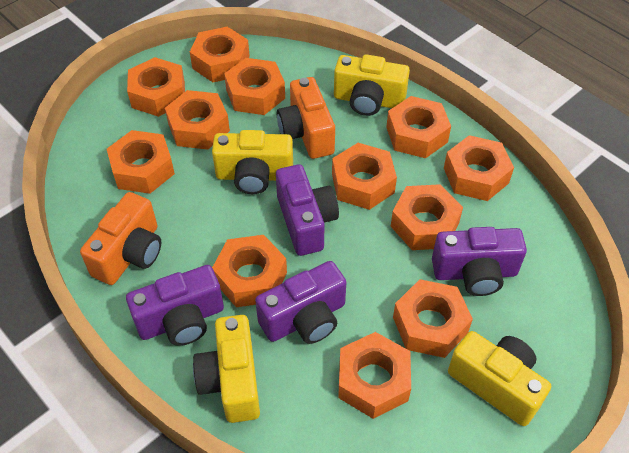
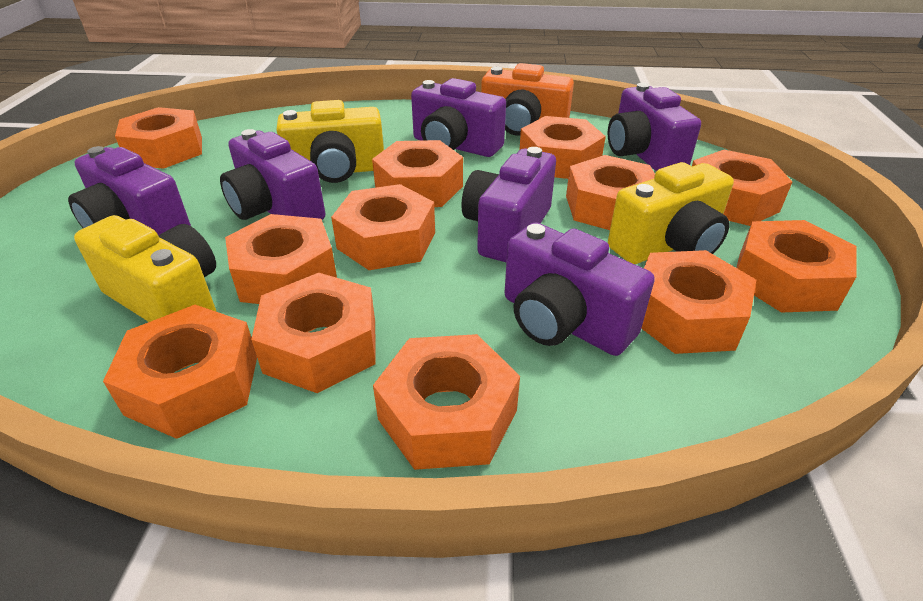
orange camera: [80,192,161,285] [277,77,335,159] = 2 -> [481,63,574,136] = 1
purple camera: [126,265,224,346] [255,261,347,344] [276,164,339,256] [432,227,527,296] = 4 -> [68,146,191,235] [220,129,325,220] [411,78,506,157] [461,147,556,262] [505,222,655,356] [608,83,701,171] = 6
yellow camera: [193,315,260,423] [212,130,293,194] [334,54,410,116] [448,331,551,426] = 4 -> [74,215,216,322] [276,100,384,183] [608,162,734,264] = 3

